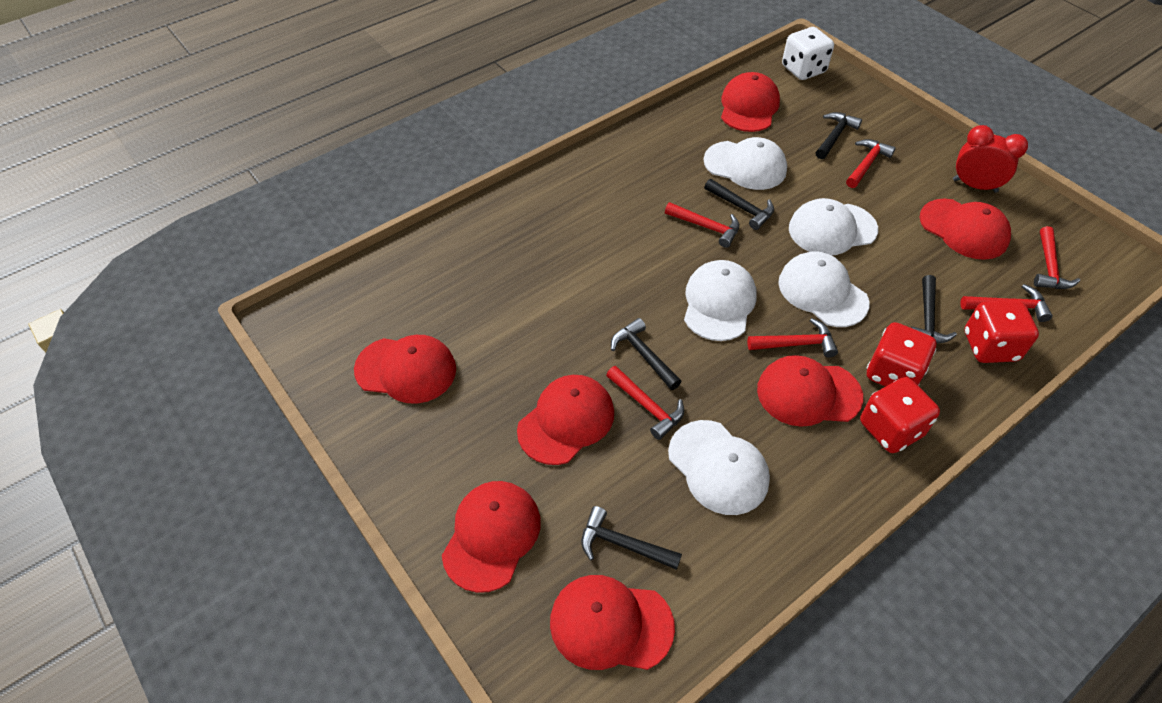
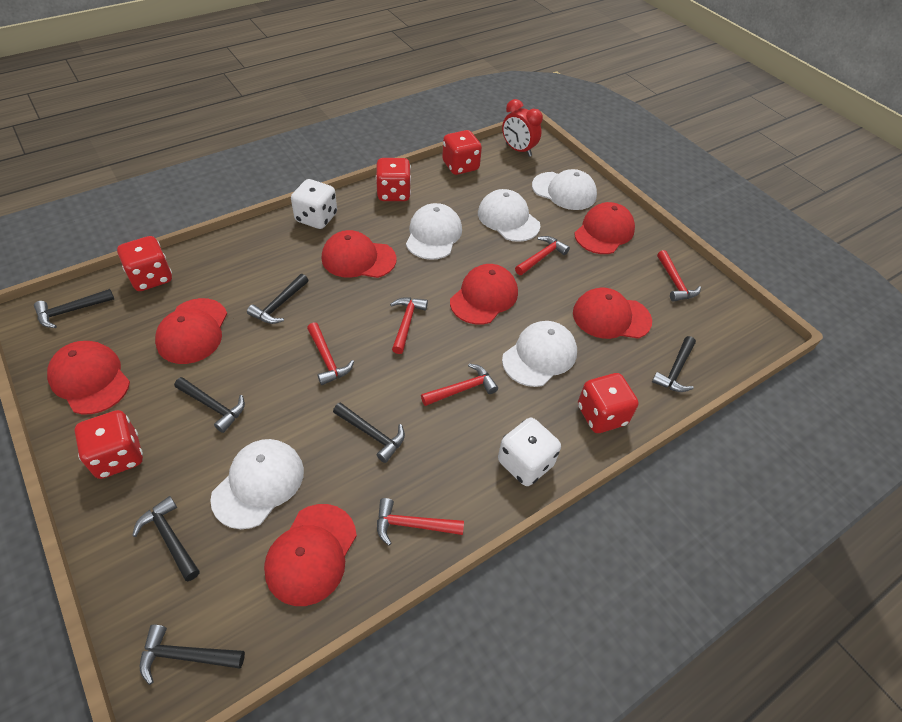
black hammer: [581,506,682,570] [611,318,682,390] [704,179,774,230] [816,112,862,159] [911,275,957,343] = 5 -> [34,289,114,328] [132,496,200,581] [140,625,245,685] [174,377,245,433] [247,274,309,324] [333,402,405,463] [652,336,696,392] = 7
red dice: [860,377,940,453] [867,322,937,387] [964,300,1039,363] = 3 -> [75,410,143,479] [117,236,172,291] [376,158,411,201] [442,130,482,175] [578,373,639,433] = 5
white dice: [782,27,834,80] = 1 -> [291,179,337,229] [498,418,561,486] = 2

